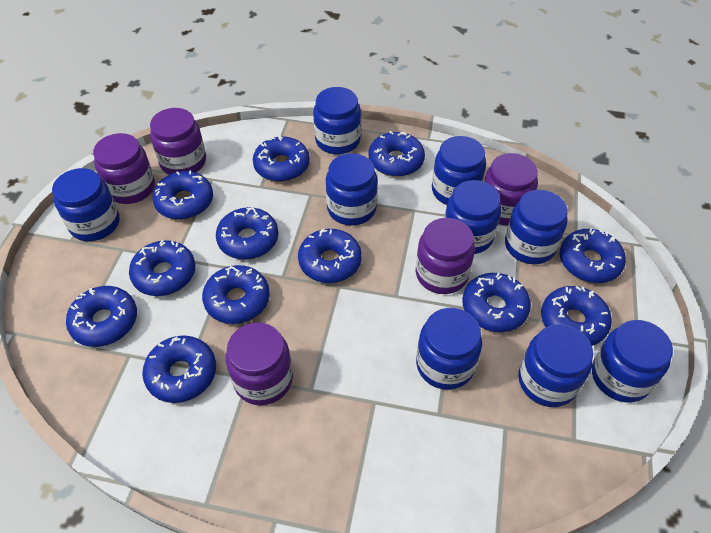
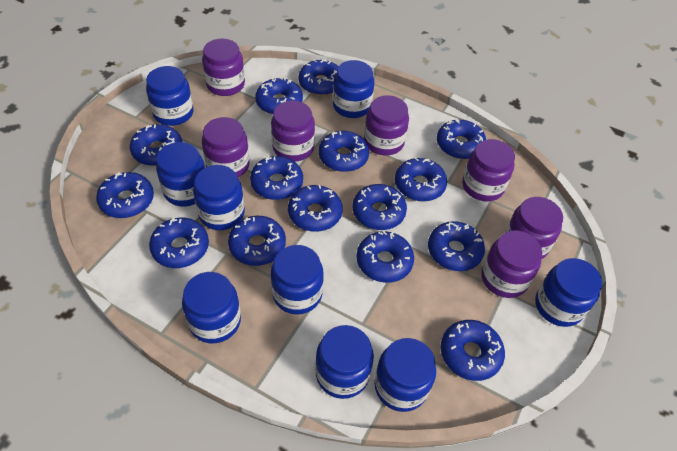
blue donut: [66,286,137,347] [129,240,195,296] [142,335,216,403] [152,170,213,220] [202,265,270,324] [216,207,279,260] [253,135,310,182] [298,229,362,283] [369,131,425,177] [462,273,531,332] [541,286,612,346] [560,228,626,283] = 12 -> [96,172,154,218] [130,124,182,166] [149,218,209,268] [228,216,286,266] [250,156,303,200] [255,77,303,114] [288,185,343,232] [298,59,338,95] [319,131,369,172] [353,184,407,230] [356,231,414,283] [395,157,447,202] [428,221,485,271] [437,119,486,159] [441,320,505,381] = 15
purple jar: [93,133,155,204] [150,108,206,175] [226,323,293,405] [416,218,475,294] [484,153,538,225] = 5 -> [202,39,245,96] [202,117,250,177] [271,101,315,161] [364,95,409,155] [462,139,515,201] [482,231,542,298] [505,197,563,260] = 7

